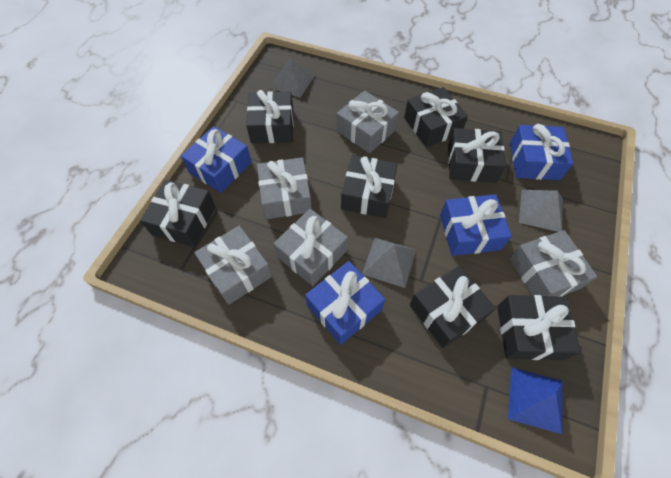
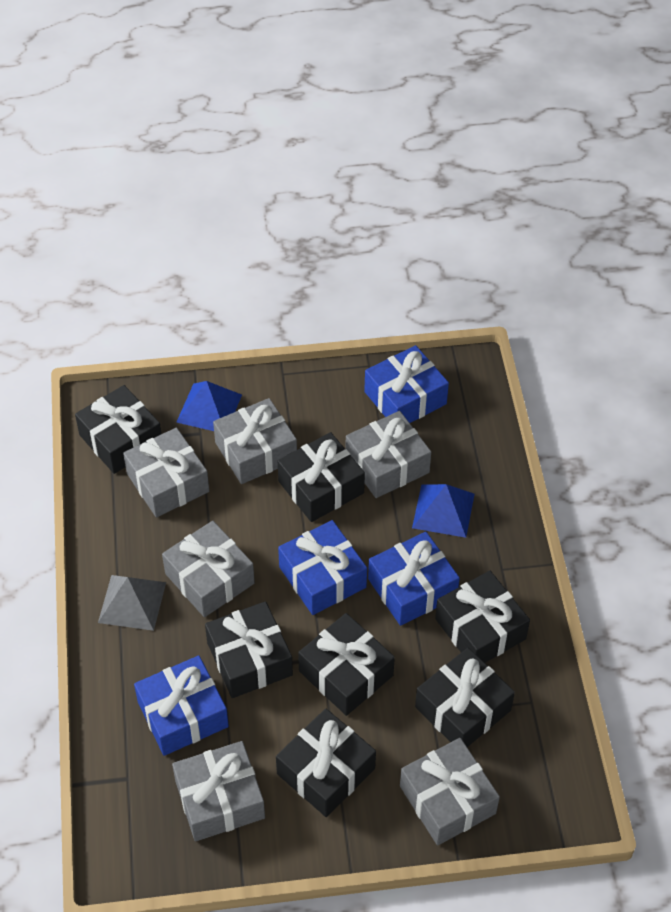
blue pyramid: [508,367,563,434] = 1 -> [176,381,242,431] [412,484,475,538] = 2
grey gift: [194,226,272,305] [257,157,312,219] [273,209,348,286] [337,91,399,153] [509,230,597,297] = 5 -> [123,428,209,517] [162,521,255,617] [172,741,265,842] [213,398,297,484] [346,411,431,498] [400,738,500,845] = 6
grey pyramid: [270,57,315,98] [362,238,416,288] [519,190,563,232] = 3 -> [98,575,166,631] = 1

